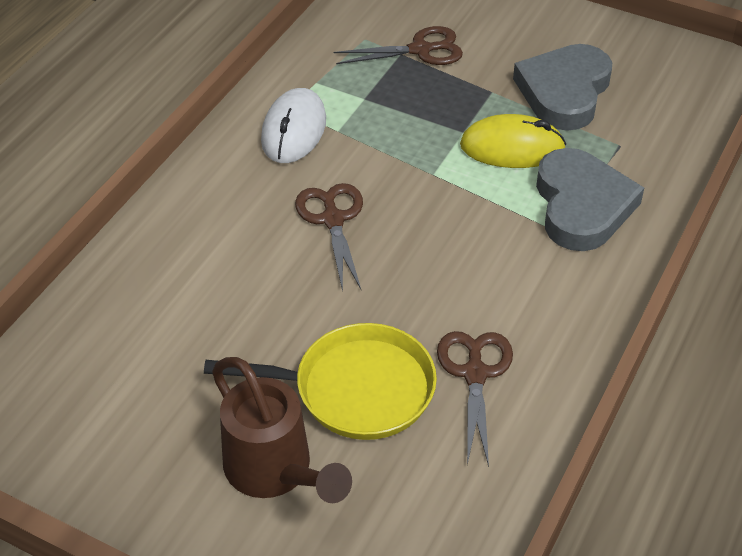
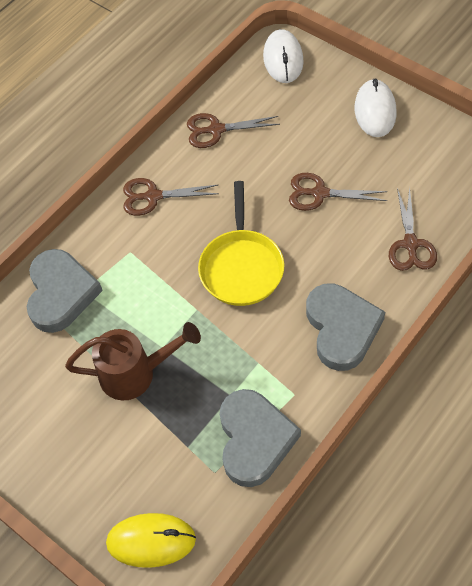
brown scissors: [295,183,363,292] [334,26,463,65] [437,331,513,467] = 3 -> [123,178,219,216] [187,113,280,148] [289,173,388,211] [389,186,437,271] = 4
grey heart: [513,44,612,131] [536,148,644,251] = 2 -> [27,249,103,333] [220,389,301,487] [306,283,385,371] = 3
white mouse: [261,88,326,163] = 1 -> [263,29,303,83] [355,79,396,137] = 2

